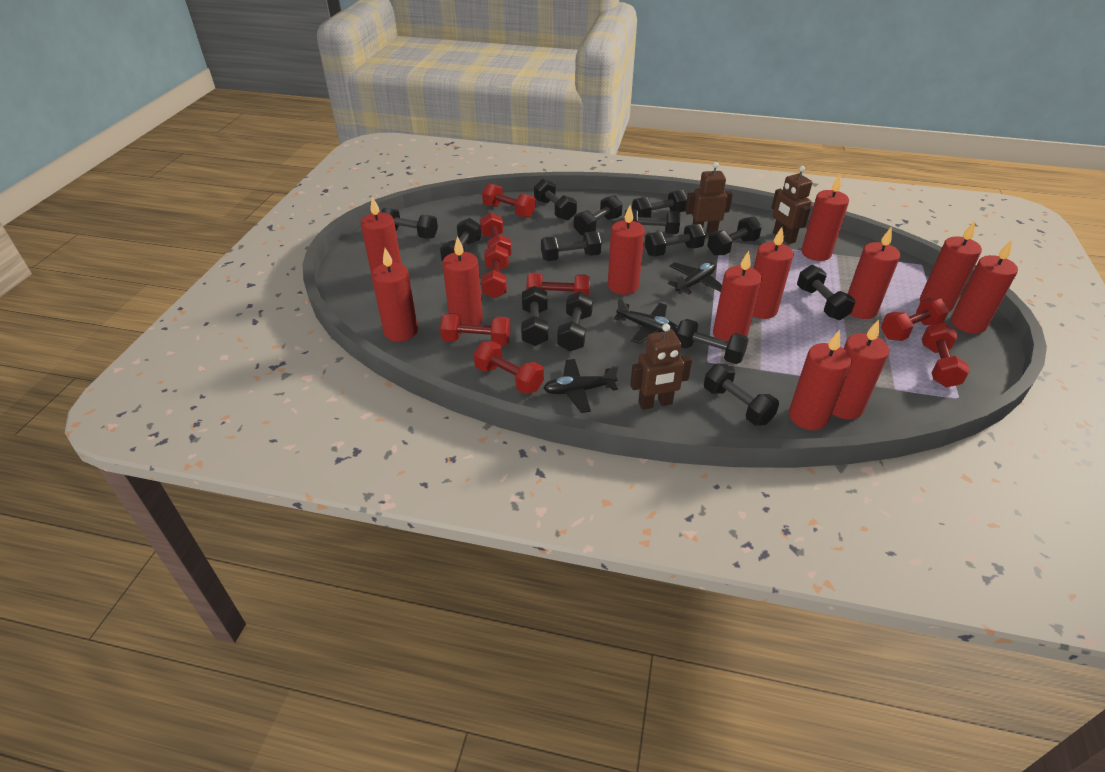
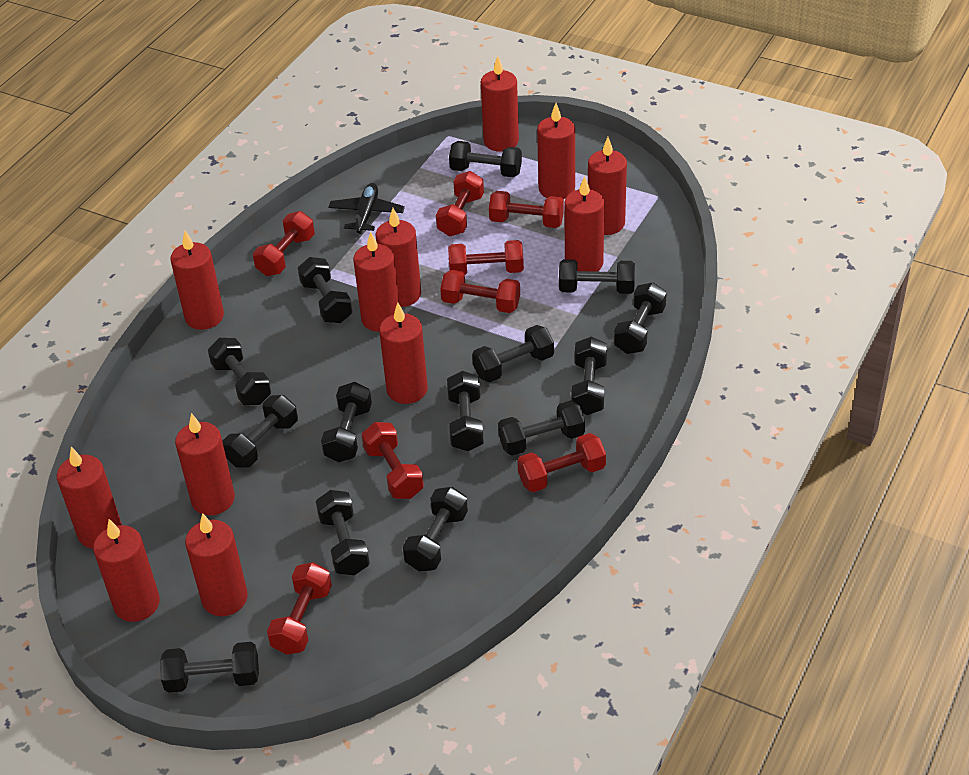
black plane: [543,359,618,413] [614,298,678,344] [668,262,722,294] = 3 -> [329,183,405,234] = 1
brown robot: [630,323,692,410] [685,162,733,235] [771,166,812,244] = 3 -> none = 0

